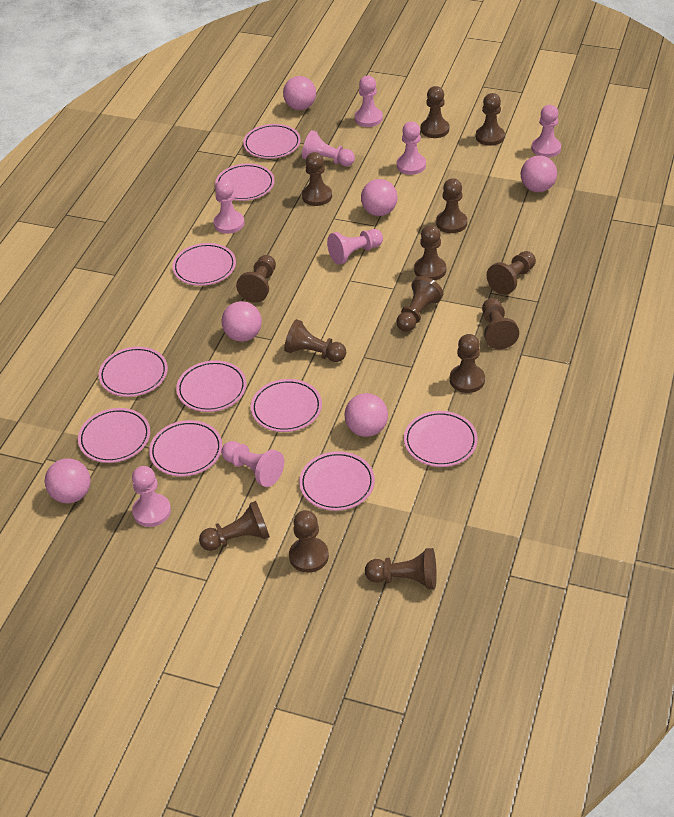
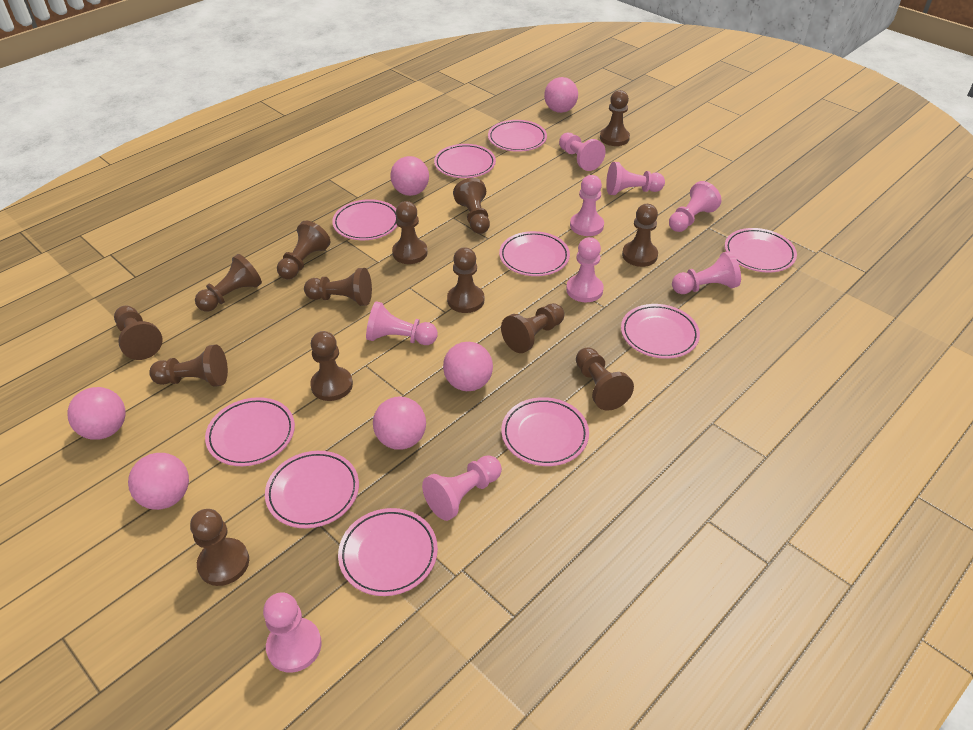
pink pawn: [132,466,171,527] [213,179,244,234] [221,441,284,487] [302,130,355,166] [327,229,383,265] [355,76,383,127] [397,122,426,175] [532,105,561,158] = 8 -> [263,592,322,673] [366,301,438,345] [422,455,502,521] [559,133,606,171] [566,237,604,302] [570,175,604,236] [606,162,665,195] [669,181,721,232] [672,251,741,294] = 9

